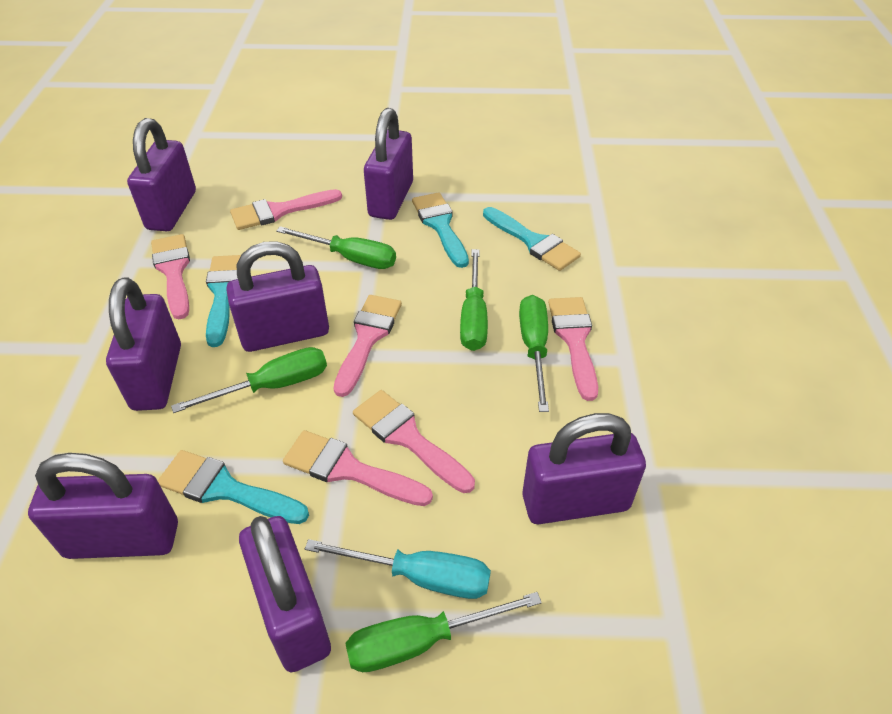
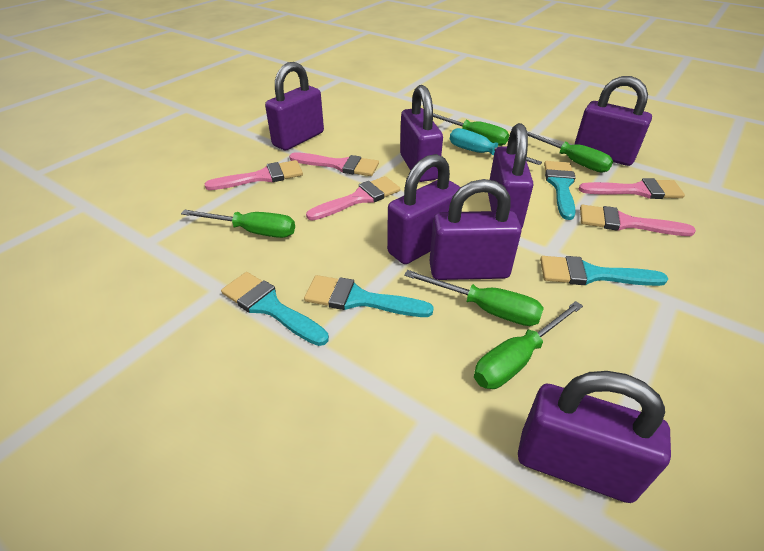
pink brush: [151,234,190,319] [230,189,342,230] [283,430,433,506] [333,295,402,397] [353,390,475,493] [548,297,598,401] = 6 -> [205,160,303,190] [289,152,379,176] [306,176,400,221] [579,178,685,199] [580,205,696,236] = 5

